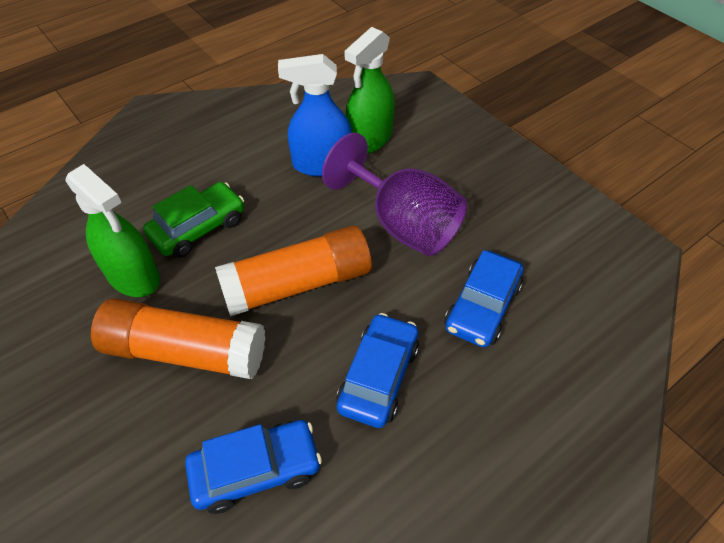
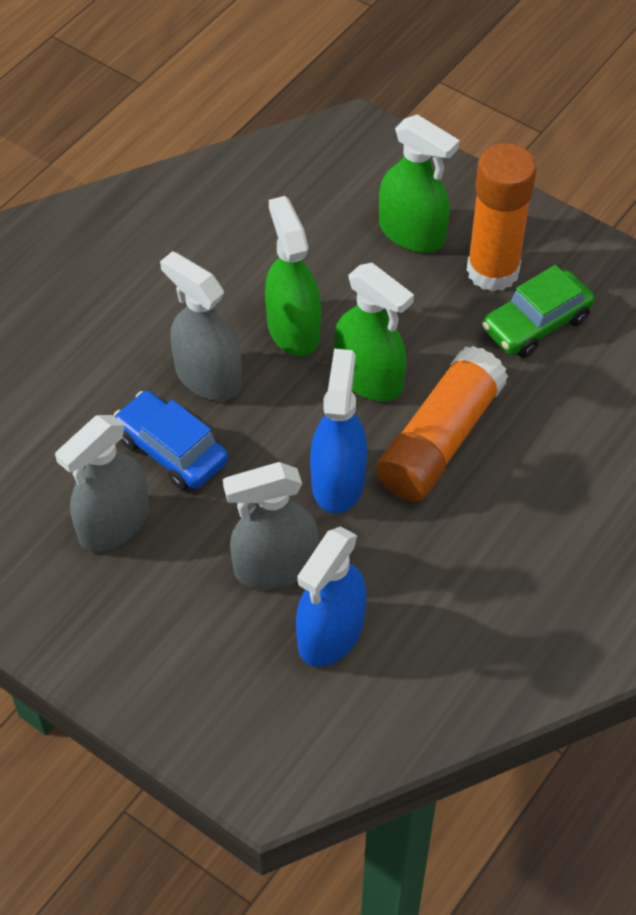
blue car: [185,420,322,514] [336,313,419,428] [445,250,523,348] = 3 -> [113,391,228,490] = 1
blue spray bottle: [278,54,352,177] = 1 -> [296,526,366,667] [310,349,367,514] = 2
green spray bottle: [66,164,160,297] [344,27,395,154] = 2 -> [265,196,321,356] [334,263,414,401] [379,114,460,253] = 3
grey spray bottle: none = 0 -> [55,415,149,552] [160,251,242,401] [223,462,318,589] = 3
purple goblet: [322,133,467,256] = 1 -> none = 0

